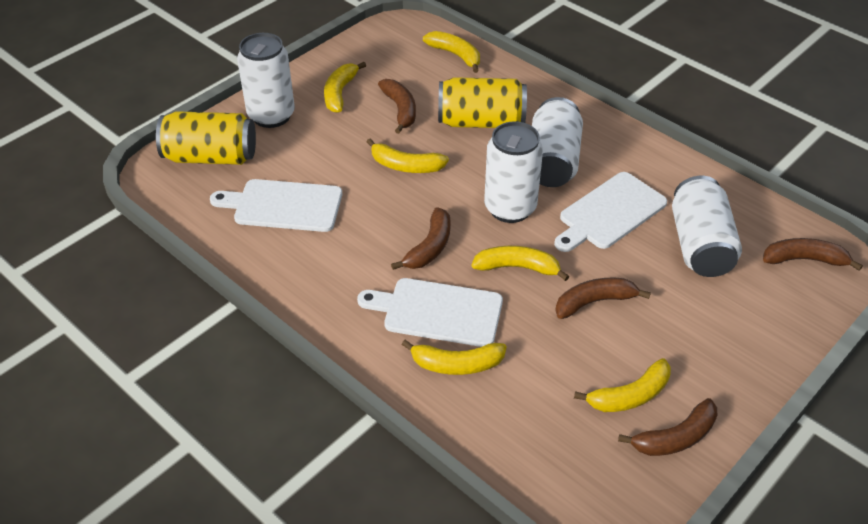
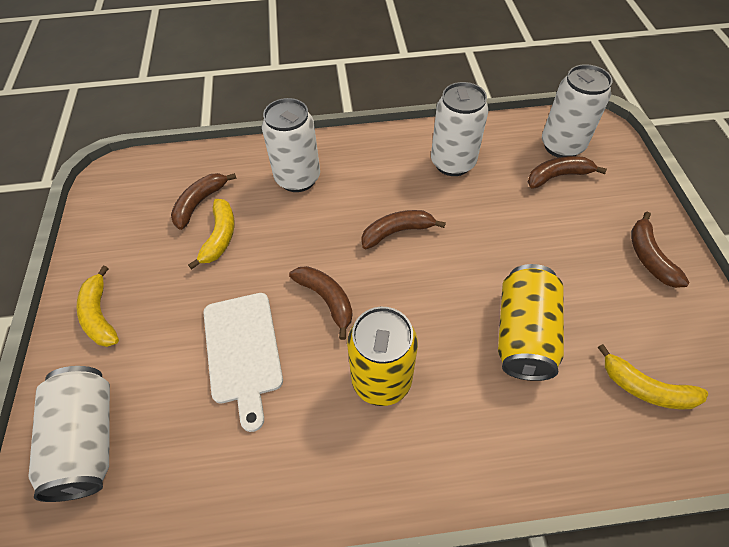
white cutting board: [210,179,342,232] [357,278,503,347] [554,172,667,252] = 3 -> [204,293,283,432] = 1
yellow banana: [324,62,366,113] [367,138,449,173] [402,340,507,375] [423,31,480,73] [471,246,569,281] [574,358,671,412] = 6 -> [76,266,119,347] [188,199,234,270] [598,344,708,410] = 3

